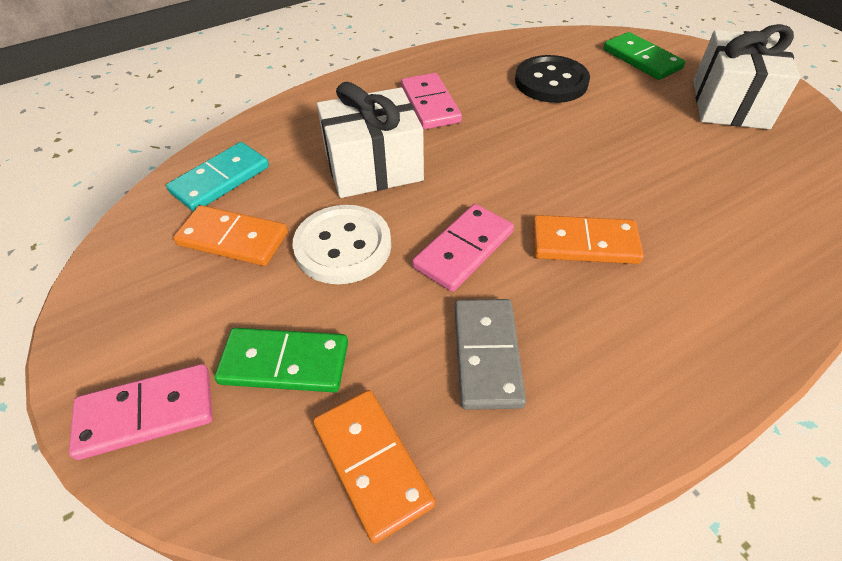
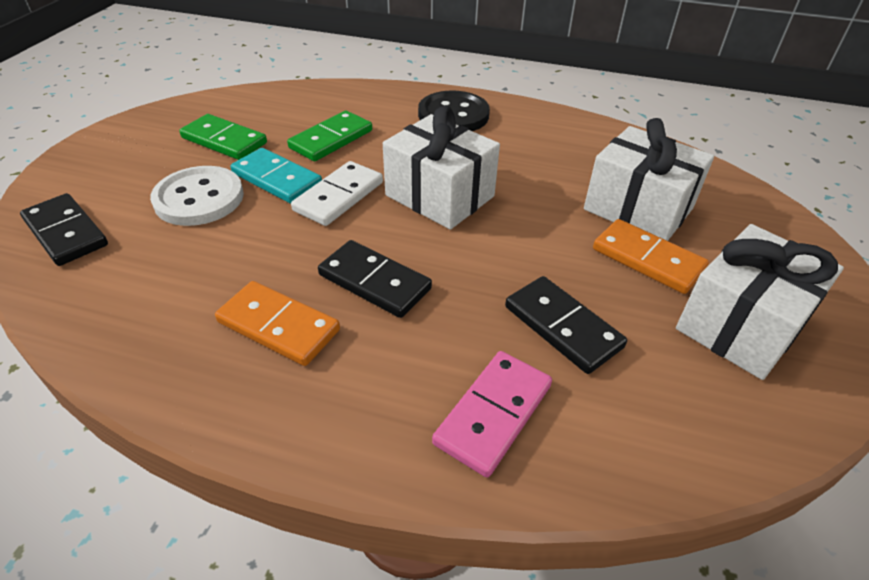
black domino: none = 0 -> [20,193,108,266] [318,240,432,318] [505,276,627,374] = 3
grey domino: [455,299,526,410] = 1 -> none = 0
orange domino: [173,205,288,266] [313,390,435,543] [532,215,644,264] = 3 -> [215,281,340,366] [593,219,709,294] = 2
pink domino: [69,364,213,460] [401,73,462,129] [412,204,514,292] = 3 -> [432,351,552,478] = 1
white domino: none = 0 -> [291,161,383,226] = 1
white gift: [317,82,424,198] [693,24,800,129] = 2 -> [383,106,500,230] [584,118,714,241] [676,224,844,380] = 3

